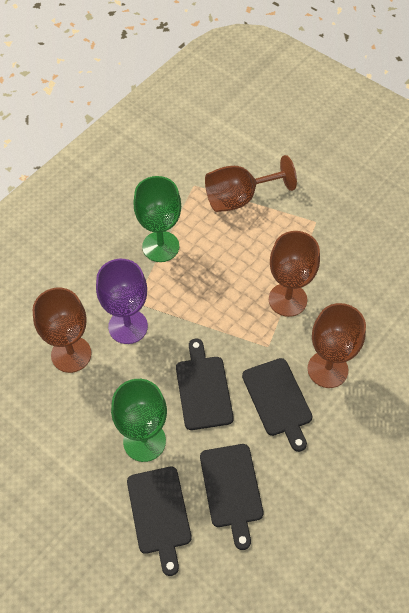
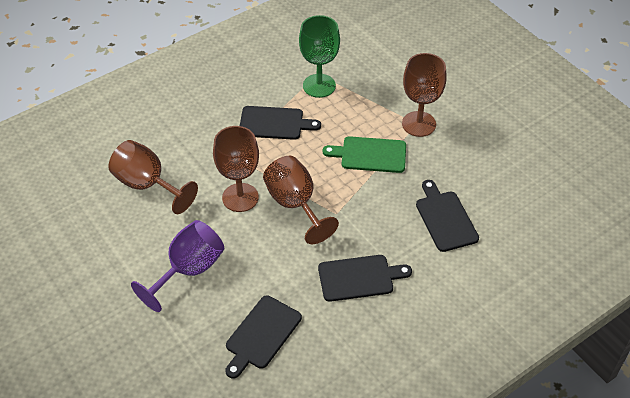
green cutting board: none = 0 -> [322,136,406,173] = 1
green goblet: [111,379,167,462] [133,176,181,262] = 2 -> [299,15,340,98] = 1

